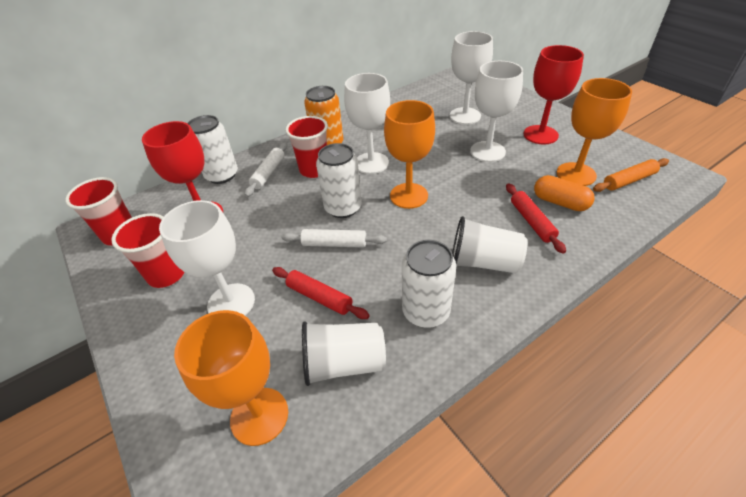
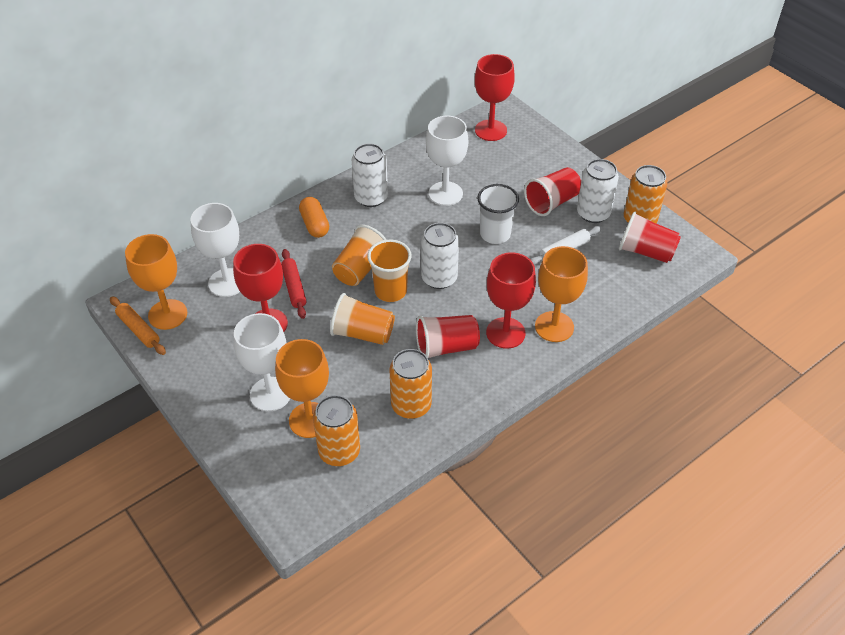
orange can: [304,86,343,145] = 1 -> [313,395,360,466] [390,349,432,419] [624,165,667,223] = 3
orange cup: none = 0 -> [330,293,395,345] [332,225,387,286] [367,240,412,302] = 3
red goblet: [142,121,223,212] [523,45,584,144] = 2 -> [233,244,288,332] [475,54,515,141] [486,252,536,349] = 3
red rolling pin: [272,267,370,319] [506,184,566,254] = 2 -> [281,249,306,319] = 1
white cup: [302,321,386,386] [452,216,527,273] = 2 -> [477,184,519,244] = 1
white goblet: [159,200,255,315] [344,73,390,174] [449,31,493,124] [470,61,523,162] = 4 -> [191,203,240,297] [234,313,290,411] [426,116,468,206] = 3
white rolling pin: [245,142,287,197] [281,229,387,248] = 2 -> [530,226,602,265] = 1

